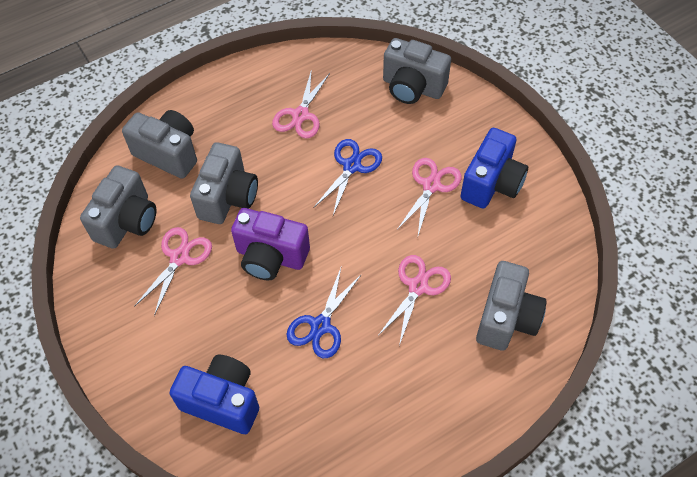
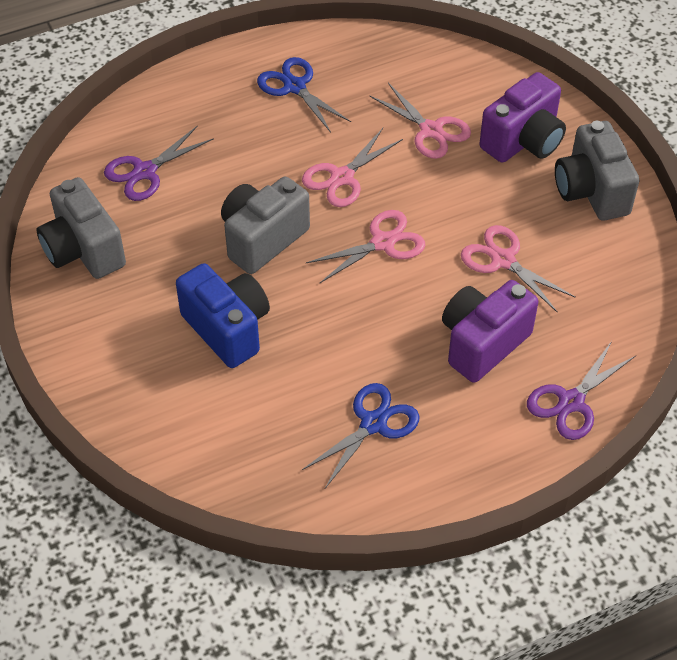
blue camera: [170,355,259,434] [460,128,528,209] = 2 -> [176,263,270,368] = 1
grey camera: [80,165,156,249] [122,110,197,179] [190,142,258,224] [383,38,451,104] [476,261,547,351] = 5 -> [37,177,126,279] [221,177,310,274] [555,121,639,221] = 3
purple camera: [231,208,310,281] = 1 -> [442,280,538,383] [479,72,566,163] = 2
purple scissors: none = 0 -> [104,125,214,201] [527,341,636,440] = 2

